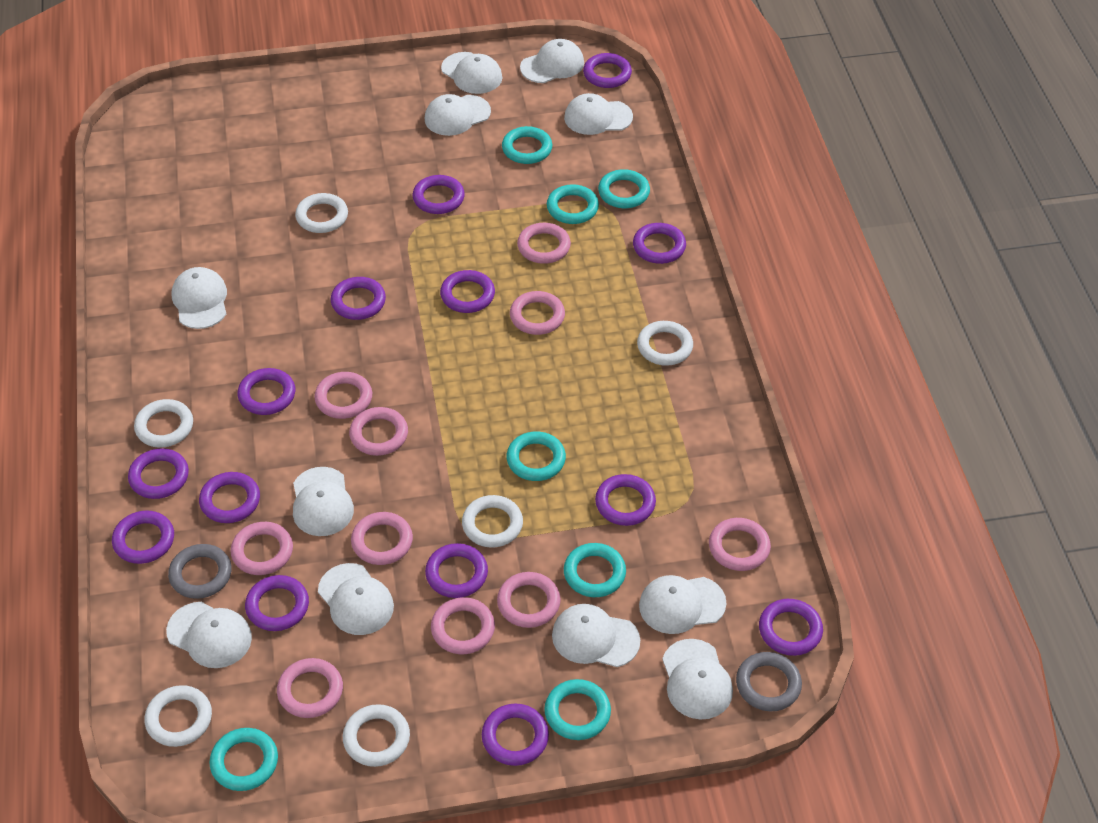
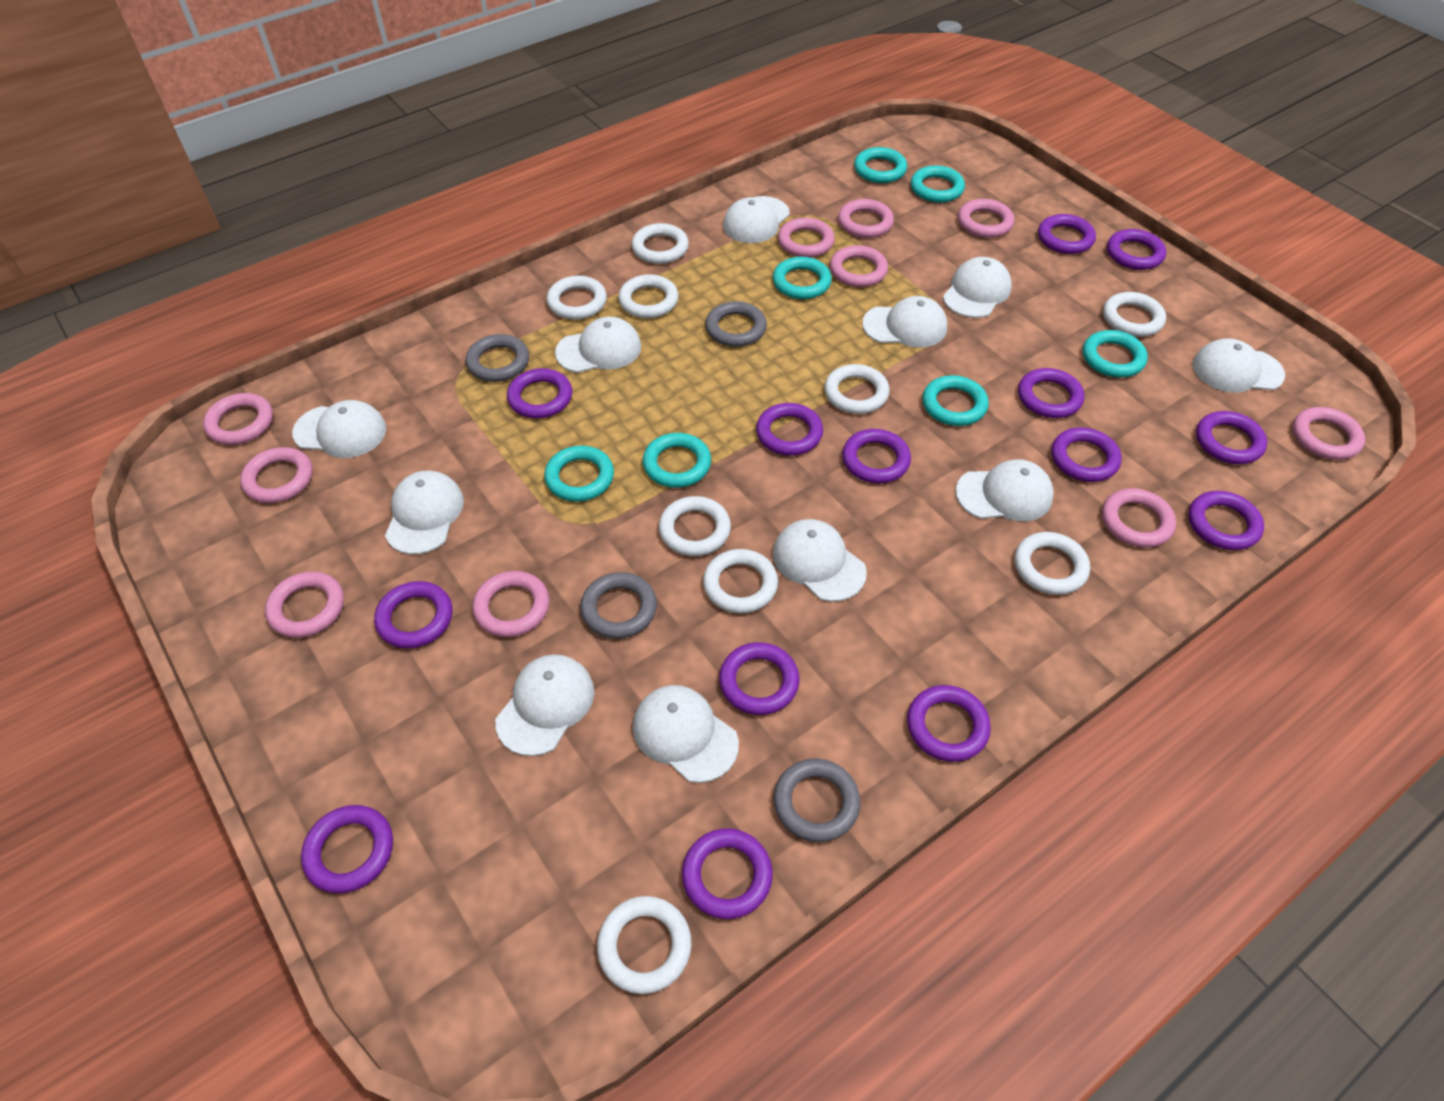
grey ring: [168,544,232,599] [736,652,802,711] = 2 -> [465,334,529,382] [580,572,657,639] [705,301,767,347] [773,759,861,842] = 4
white ring: [134,399,193,448] [145,685,212,747] [295,193,348,233] [343,704,410,767] [462,495,523,548] [637,321,693,366] = 6 -> [547,276,607,320] [597,896,692,994] [618,274,678,318] [632,223,689,264] [659,496,731,556] [703,549,778,614] [824,364,890,414] [1015,532,1090,595] [1103,292,1166,337] = 9

